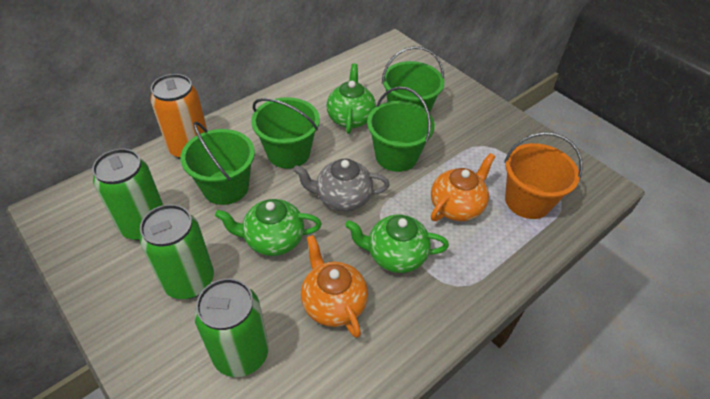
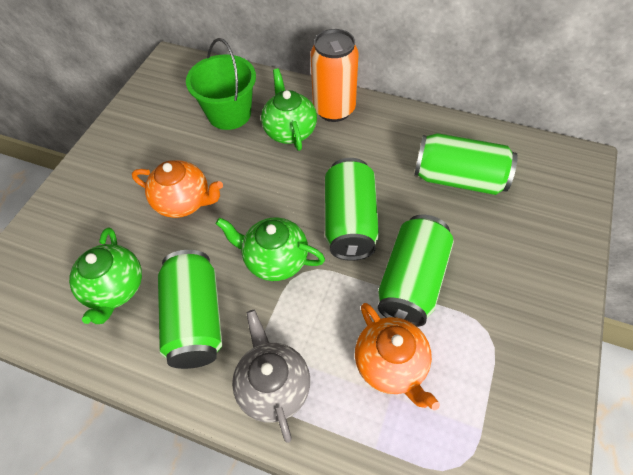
green bucket: [180,122,255,205] [251,97,320,169] [367,87,435,172] [382,46,444,113] = 4 -> [186,38,256,130] = 1
green can: [92,149,163,241] [140,204,214,299] [194,278,269,377] = 3 -> [158,250,222,369] [325,158,379,261] [378,215,454,327] [414,133,518,195] = 4
orange bucket: [504,132,583,219] = 1 -> none = 0

